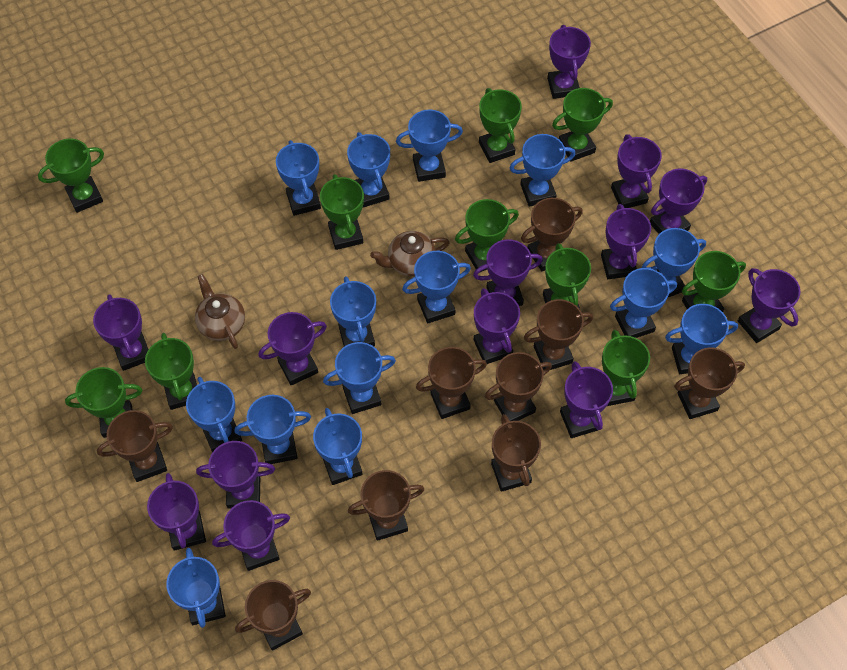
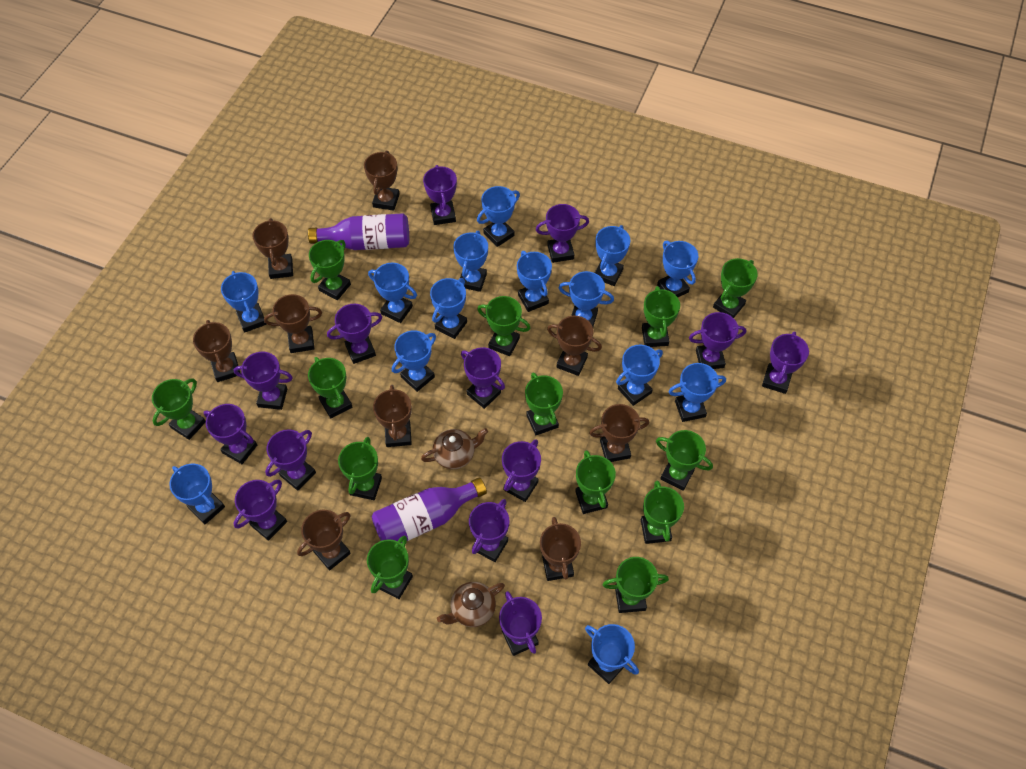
green trophy: [38,138,104,213] [65,367,142,438] [145,333,197,410] [320,174,364,250] [455,199,519,273] [479,88,522,163] [543,243,591,309] [552,88,613,162] [602,330,650,406] [682,251,746,312] = 10 -> [152,378,206,440] [308,357,352,418] [309,240,351,300] [338,437,382,500] [367,535,413,599] [477,296,530,356] [525,373,563,435] [575,450,616,514] [602,557,669,613] [641,480,684,544] [642,286,680,347] [656,430,713,491] [713,258,758,318] = 13
purple bottle: none = 0 -> [308,213,409,250] [372,477,487,542] = 2

